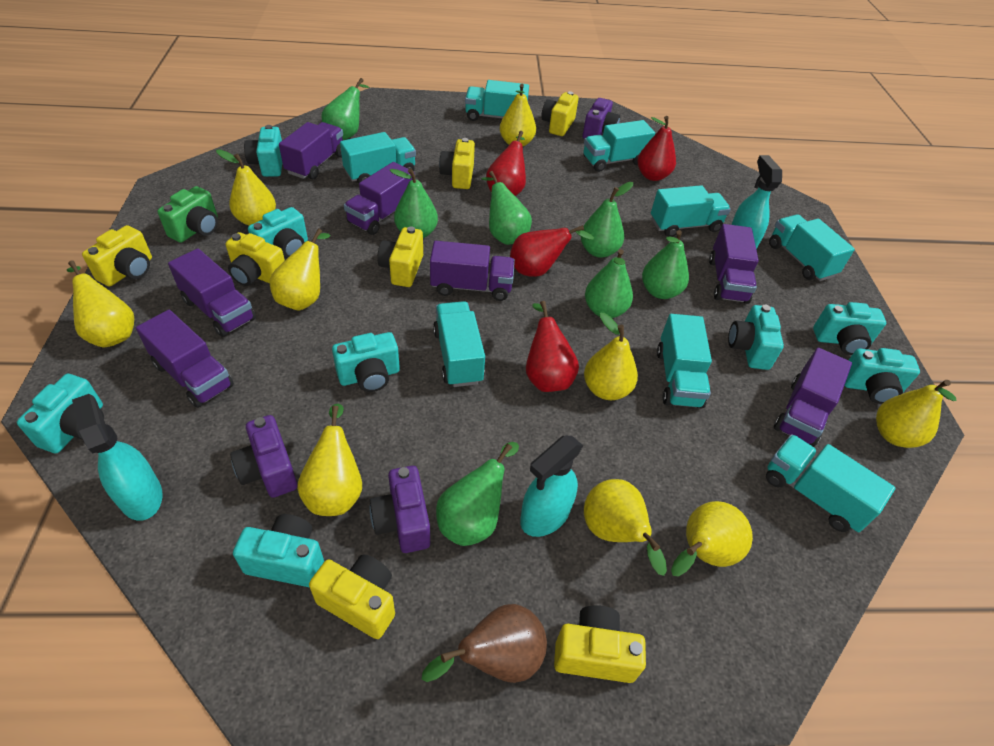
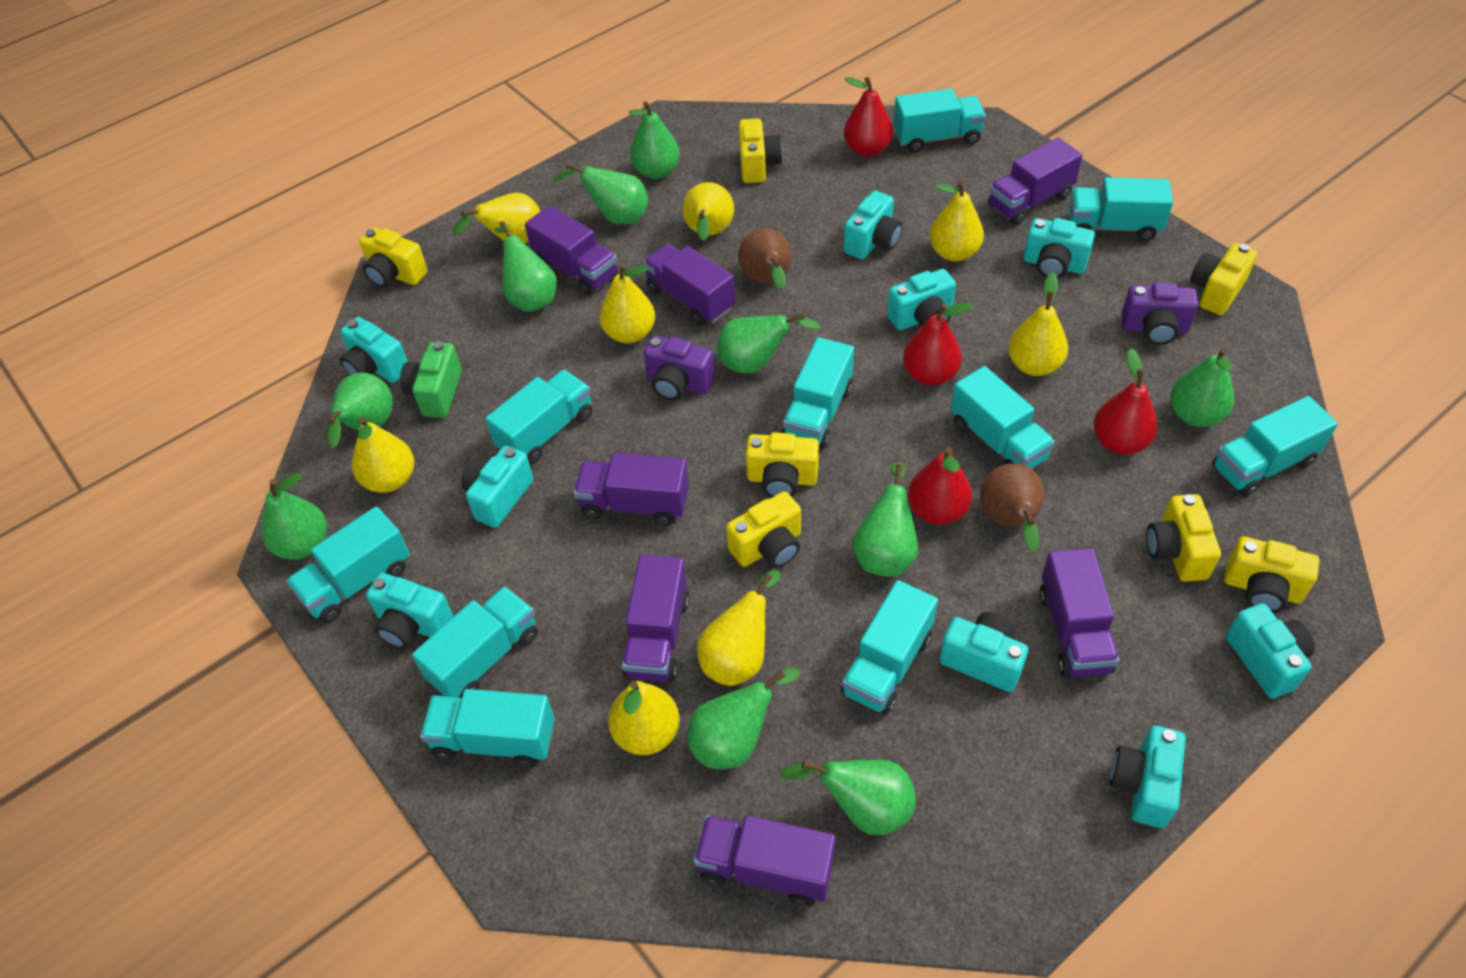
brown pear: [422,604,547,683] = 1 -> [738,228,792,290] [980,463,1045,551] = 2
green pear: [321,78,370,140] [389,169,438,238] [436,442,519,546] [481,171,532,245] [581,182,633,258] [585,249,633,318] [642,230,689,299] = 7 -> [262,473,327,560] [327,372,393,448] [495,221,557,312] [554,163,648,225] [628,101,680,179] [688,668,800,769] [717,313,821,374] [780,760,916,835] [853,462,918,577] [1170,348,1234,427] = 10
purple camera: [230,415,297,498] [369,466,430,553] [583,98,620,139] = 3 -> [644,335,715,400] [1121,282,1198,345] = 2
turquoise camera: [17,374,104,453] [233,514,324,588] [244,125,282,177] [248,207,308,258] [332,332,400,392] [728,305,784,370] [813,302,886,355] [844,348,920,404] = 8 -> [340,317,408,383] [366,573,454,649] [461,445,533,528] [844,191,902,259] [887,269,956,330] [939,612,1028,692] [1024,218,1095,278] [1110,726,1186,828] [1226,603,1315,699] = 9
turquoise spray bottle: [72,394,162,521] [520,436,583,537] [731,155,782,250] = 3 -> none = 0
turquoise truck: [340,132,416,183] [433,301,485,387] [465,80,529,121] [583,120,655,172] [651,185,731,237] [657,314,712,408] [766,434,895,532] [769,214,855,281] = 8 -> [286,506,410,623] [412,586,538,698] [420,689,555,767] [485,370,593,464] [782,337,854,449] [841,580,938,715] [893,89,986,153] [951,366,1055,469] [1069,177,1173,241] [1212,396,1338,497] = 10
yellow pear: [66,260,134,348] [216,149,276,226] [270,229,330,311] [297,404,362,516] [500,84,536,146] [584,313,638,400] [584,479,667,576] [671,501,753,576] [876,380,956,448] = 9 -> [352,417,414,493] [453,193,540,244] [599,264,655,343] [608,681,680,755] [682,182,734,241] [697,570,781,686] [929,181,984,262] [1008,272,1068,376] = 8

